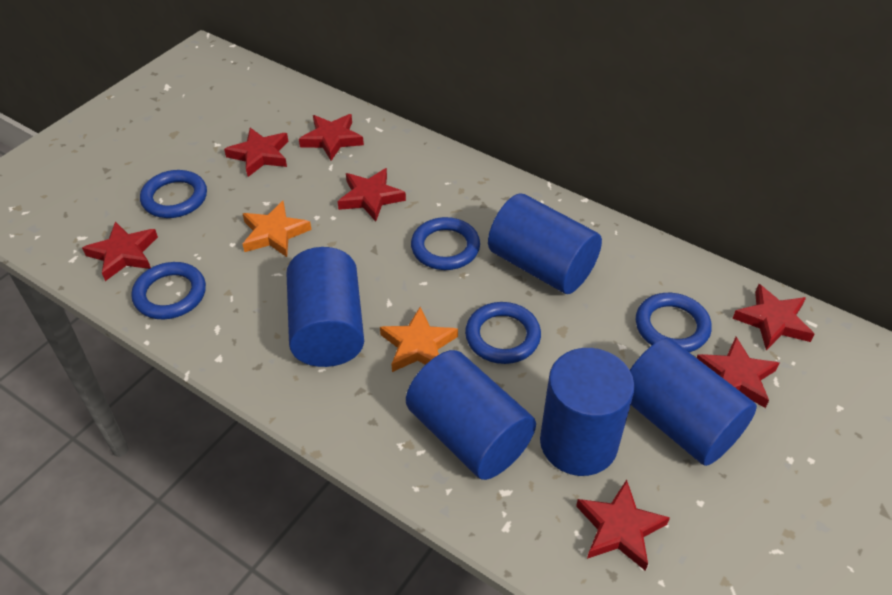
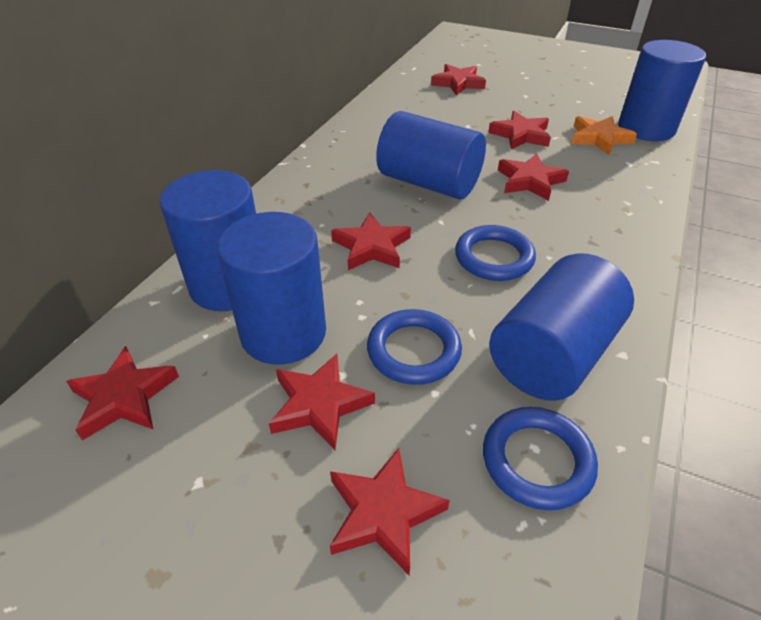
blue ring: [131,262,206,319] [140,170,207,218] [411,217,480,270] [465,302,541,364] [636,293,712,352] = 5 -> [367,309,462,385] [455,225,536,281] [483,407,598,510] = 3
orange star: [243,201,311,257] [380,307,458,372] = 2 -> [571,116,637,155] = 1

